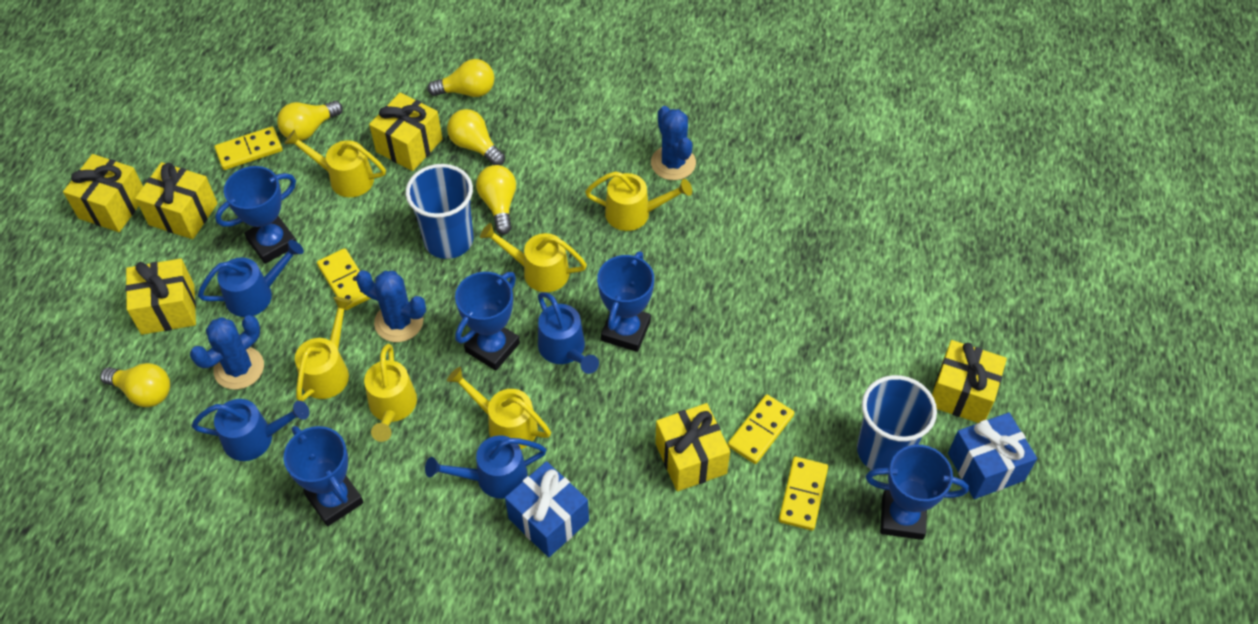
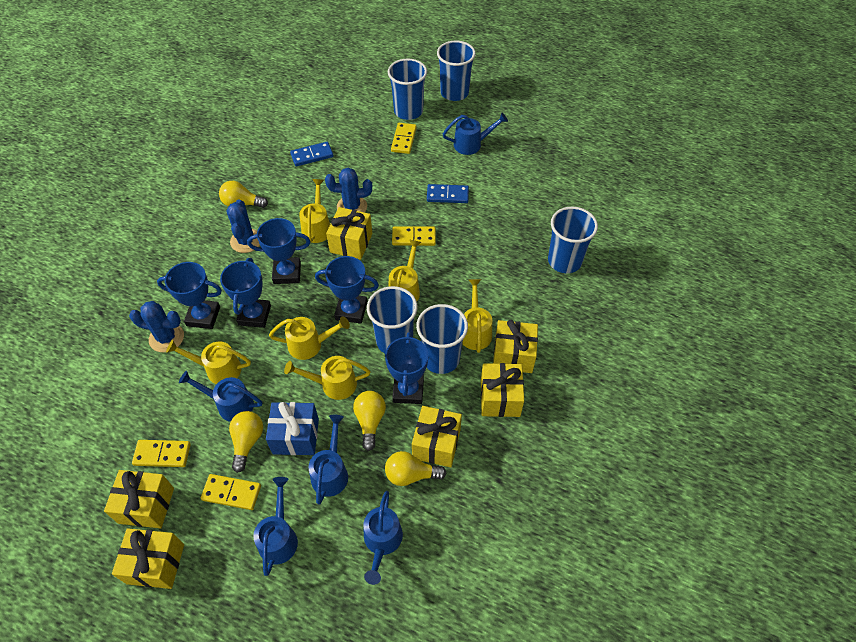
blue cup: [406,164,473,259] [857,375,937,470] = 2 -> [367,286,417,353] [388,58,427,120] [416,304,468,374] [437,41,476,101] [548,207,598,273] = 5
blue domino: none = 0 -> [290,142,334,166] [427,184,469,203] = 2
blue gift: [505,461,589,557] [948,412,1037,499] = 2 -> [266,402,319,455] = 1
blue watering can: [192,399,309,461] [198,240,304,317] [425,435,546,499] [538,292,599,374] = 4 -> [179,371,262,422] [253,477,298,576] [309,415,348,505] [363,491,403,585] [443,113,508,155] = 5
yellow light bulb: [100,363,170,407] [277,101,343,141] [428,59,494,97] [447,109,505,165] [476,165,516,235] = 5 -> [219,181,268,208] [229,411,263,473] [353,391,386,451] [385,451,447,486] = 4

